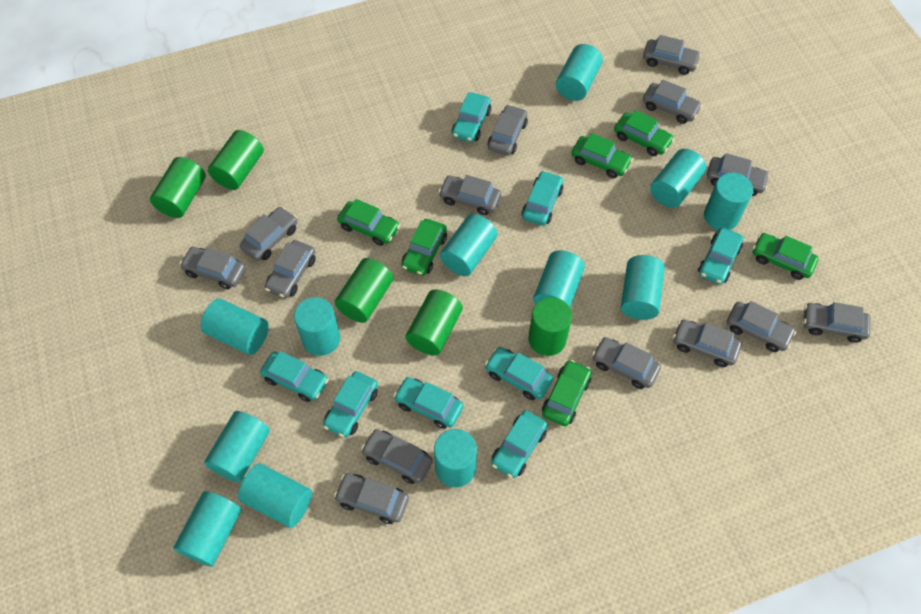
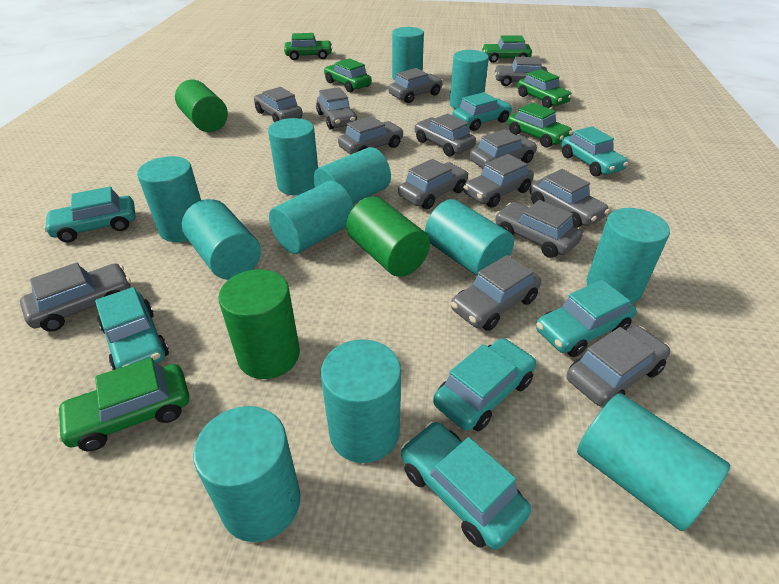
green cylinder: [150,157,206,218] [208,130,264,190] [335,258,393,323] [406,289,463,356] [529,297,572,356] = 5 -> [175,80,228,132] [218,269,300,379] [346,197,430,277] = 3
turquoise car: [260,351,329,402] [323,371,378,438] [394,377,464,429] [452,92,491,142] [485,347,553,400] [491,410,548,478] [522,171,563,226] [698,227,743,285] = 8 -> [43,186,135,242] [95,287,169,370] [401,422,531,550] [433,338,536,432] [452,92,512,131] [536,280,636,357] [561,126,628,176] = 7

